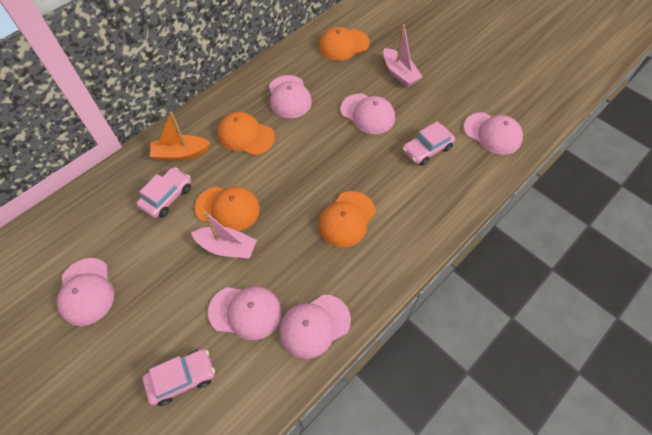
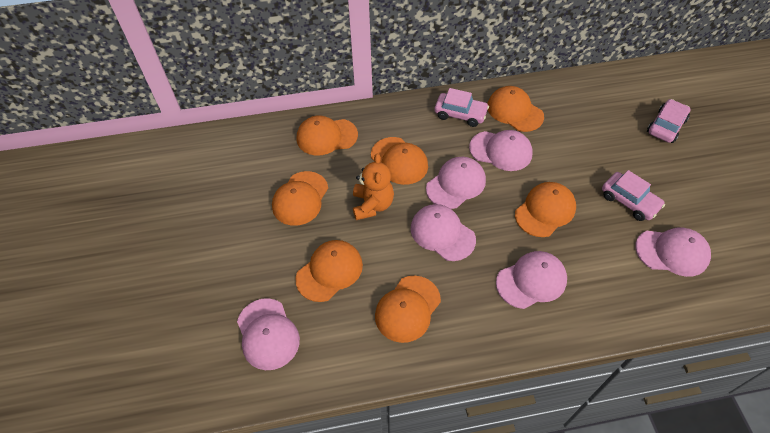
orange boat: [150,111,211,161] = 1 -> none = 0
orange cap: [195,186,260,231] [217,112,275,155] [318,191,376,248] [319,27,370,61] = 4 -> [272,171,328,226] [296,240,363,302] [297,115,358,156] [371,137,428,185] [375,276,441,343] [487,86,544,132] [515,182,576,237] = 7
orange teddy bear: none = 0 -> [353,153,394,220] = 1
pink boat: [191,211,257,259] [383,24,423,87] = 2 -> none = 0

